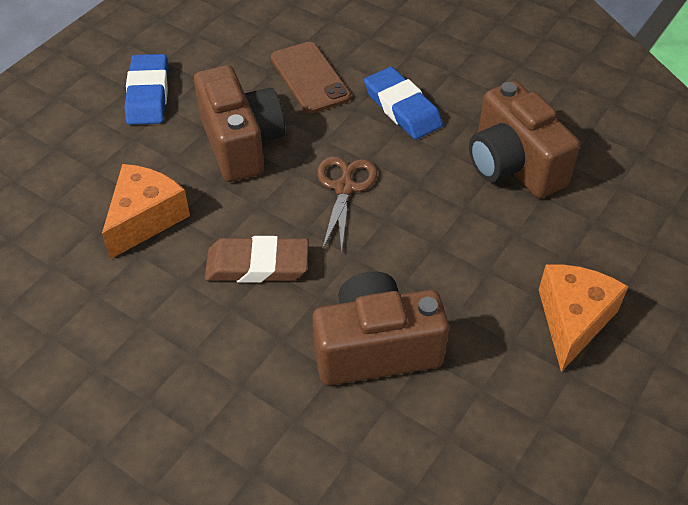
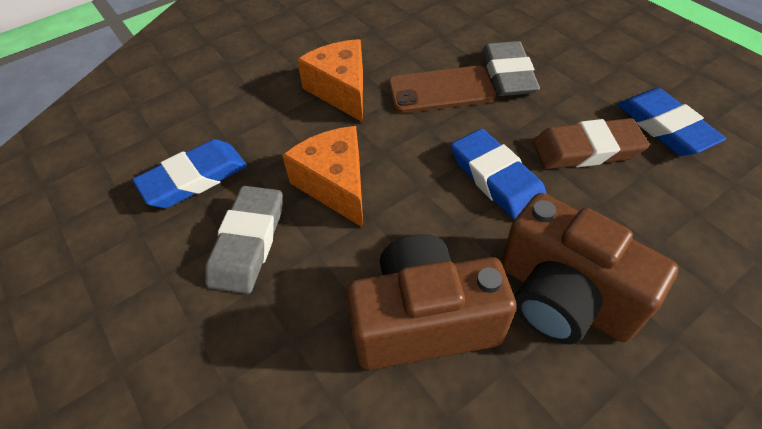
blue eraser: [124,54,168,125] [364,67,443,140] = 2 -> [132,139,247,208] [451,129,547,220] [617,88,726,156] = 3
brown camera: [194,65,285,182] [313,272,449,386] [469,81,580,198] = 3 -> [346,234,517,370] [501,193,679,345] = 2
brown scissors: [317,156,377,253] = 1 -> none = 0
grey eraser: none = 0 -> [205,186,283,294] [483,41,540,96] = 2

